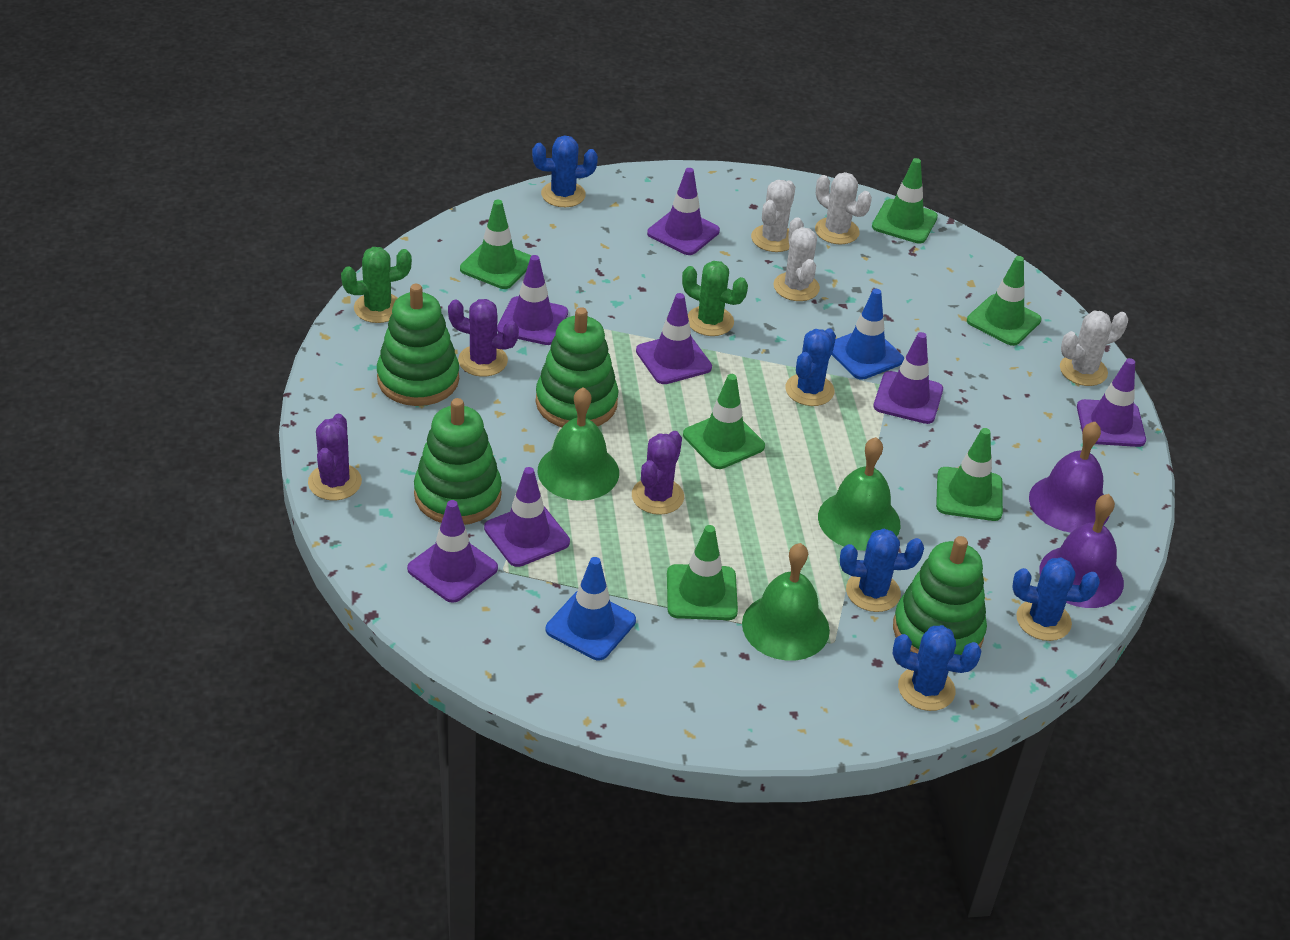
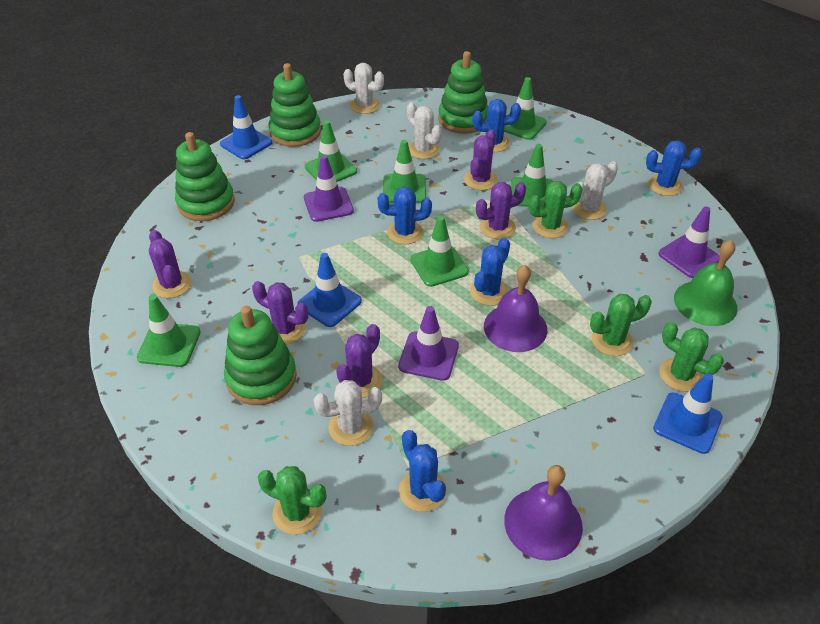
blue traffic cone: [546,557,636,660] [832,289,904,380] = 2 -> [220,95,272,159] [297,253,362,327] [653,374,722,454] = 3
green bell: [537,387,619,501] [742,543,830,661] [818,437,900,551] = 3 -> [674,240,738,326] = 1
green cactus: [341,247,412,323] [682,261,748,336] = 2 -> [258,466,326,535] [528,181,583,238] [590,294,652,356] [659,322,724,392] = 4
purple cactus: [308,414,362,500] [448,299,519,377] [632,431,684,515] = 3 -> [149,230,192,298] [252,281,308,344] [336,324,382,398] [464,129,498,190] [476,182,526,239] = 5
purple traffic cone: [407,500,498,603] [484,467,570,567] [497,255,568,345] [636,293,712,384] [647,168,720,255] [873,332,943,424] [1077,358,1146,447] = 7 -> [304,155,354,222] [398,306,459,381] [658,206,720,278] = 3

